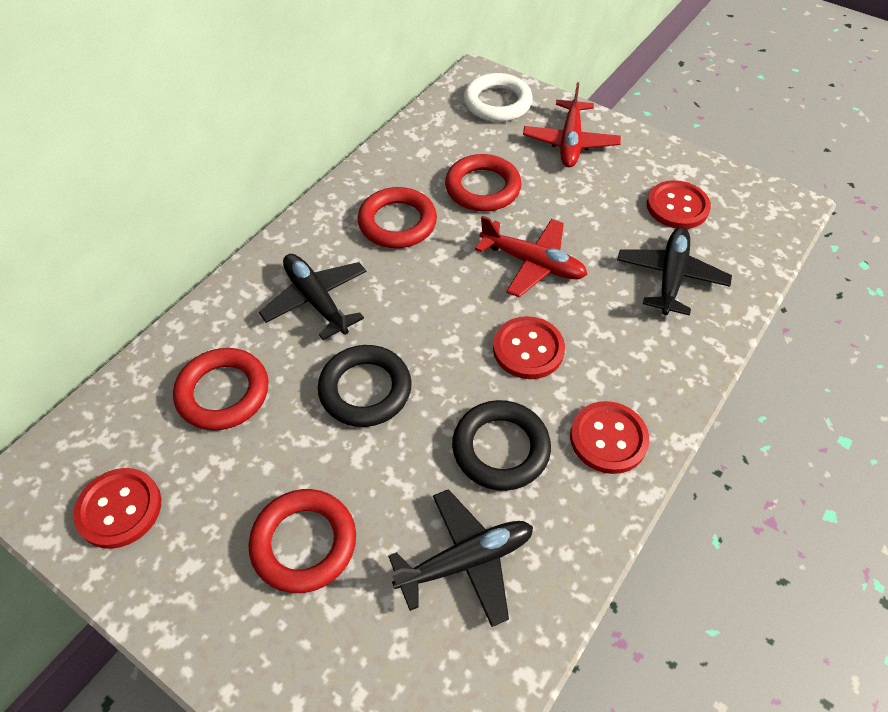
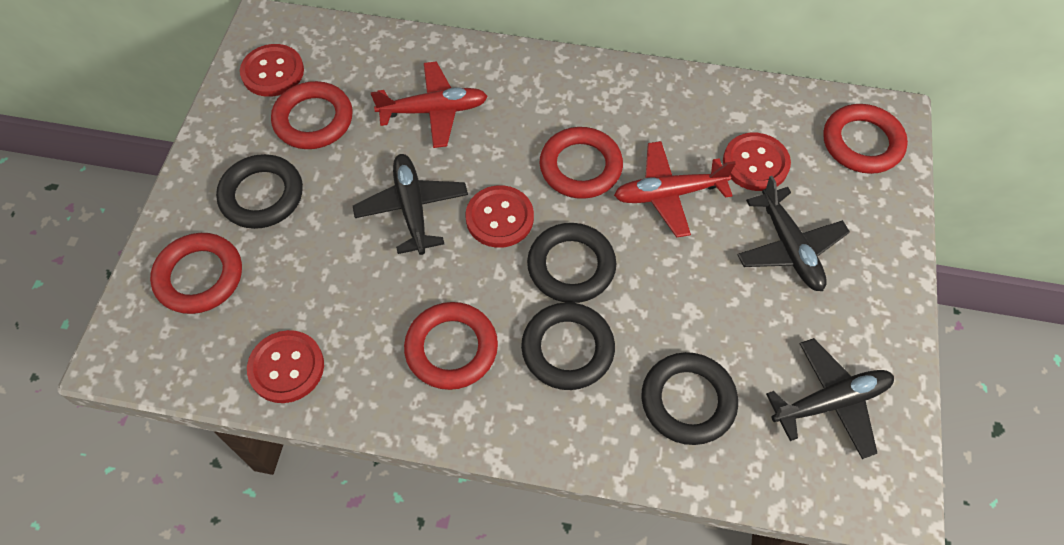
black ring: [318,345,412,427] [452,400,551,491] = 2 -> [216,154,303,229] [521,302,615,390] [527,223,616,303] [642,352,738,445] = 4
red ring: [173,348,268,430] [249,489,356,593] [358,187,437,248] [445,154,522,212] = 4 -> [150,233,242,314] [271,81,353,149] [404,302,498,390] [540,127,623,199] [823,104,908,174] = 5
white ring: [464,73,533,122] = 1 -> none = 0

